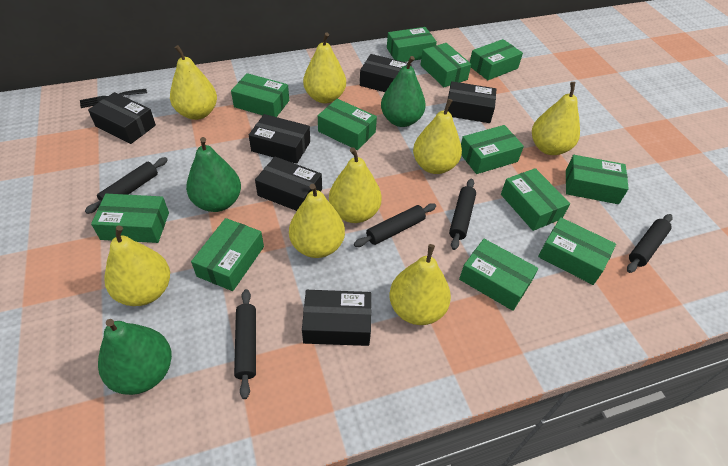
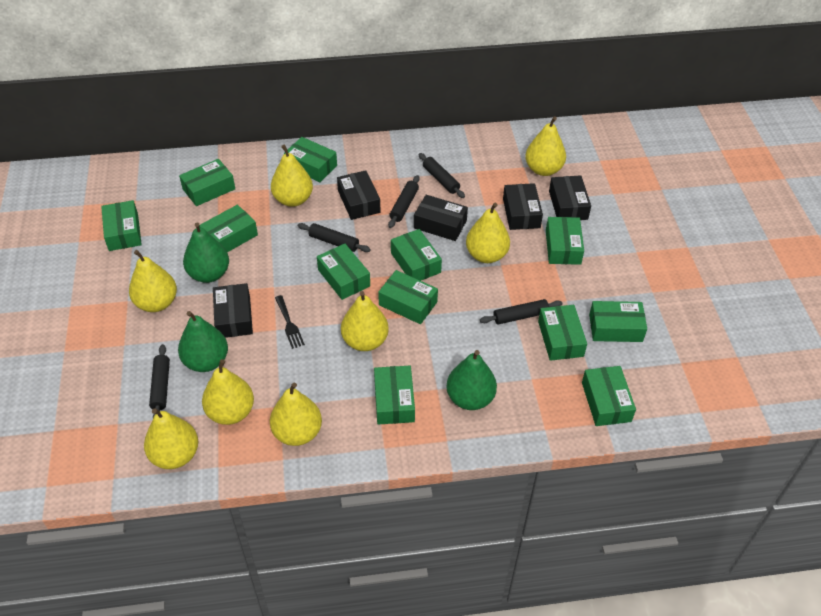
black box: [88,92,156,144] [249,114,310,164] [255,157,322,211] [302,290,371,346] [360,54,412,92] [448,81,497,123] = 6 -> [213,283,253,338] [337,170,380,220] [414,195,468,241] [503,183,543,230] [549,175,591,220] = 5

